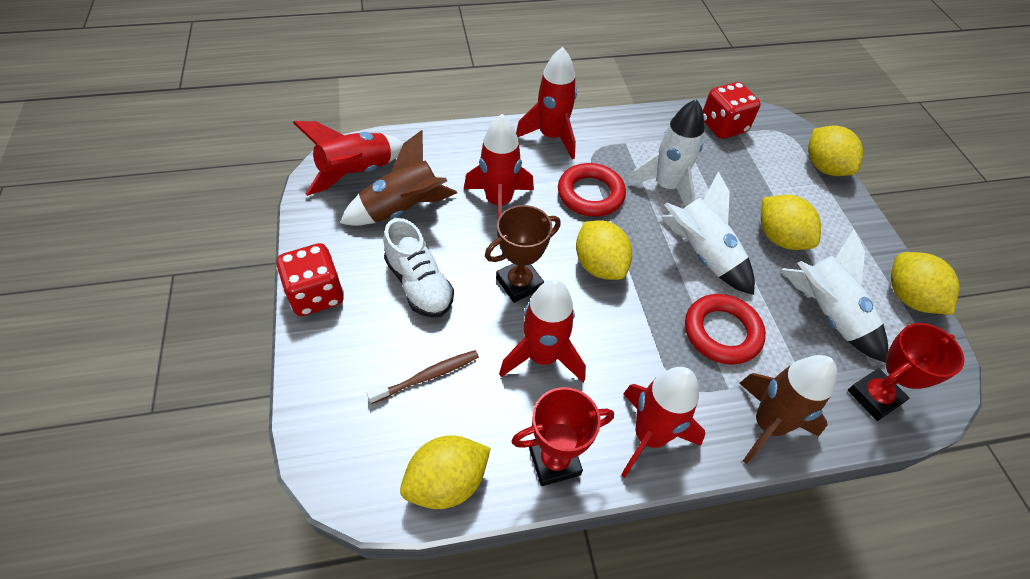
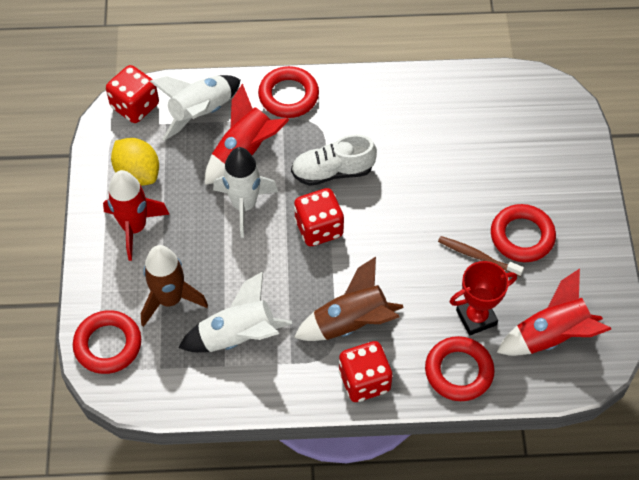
brown trophy: [485,205,561,303] = 1 -> none = 0
red dice: [276,243,344,316] [703,82,761,139] = 2 -> [106,65,159,123] [294,188,344,246] [339,341,393,402] = 3
red ring: [558,163,626,217] [685,294,766,365] = 2 -> [73,310,141,374] [258,66,319,118] [425,336,495,401] [491,204,556,262] = 4
red rocket: [293,121,403,196] [464,114,534,221] [499,279,586,382] [516,47,577,159] [621,367,705,478] = 5 -> [103,170,169,261] [205,83,289,185] [497,269,612,356] = 3
red trophy: [511,387,614,486] [848,323,964,421] = 2 -> [450,261,517,335] = 1
yellow lemon: [400,436,491,509] [576,221,632,280] [761,195,821,250] [808,125,863,176] [891,252,959,315] = 5 -> [111,138,159,186] = 1

